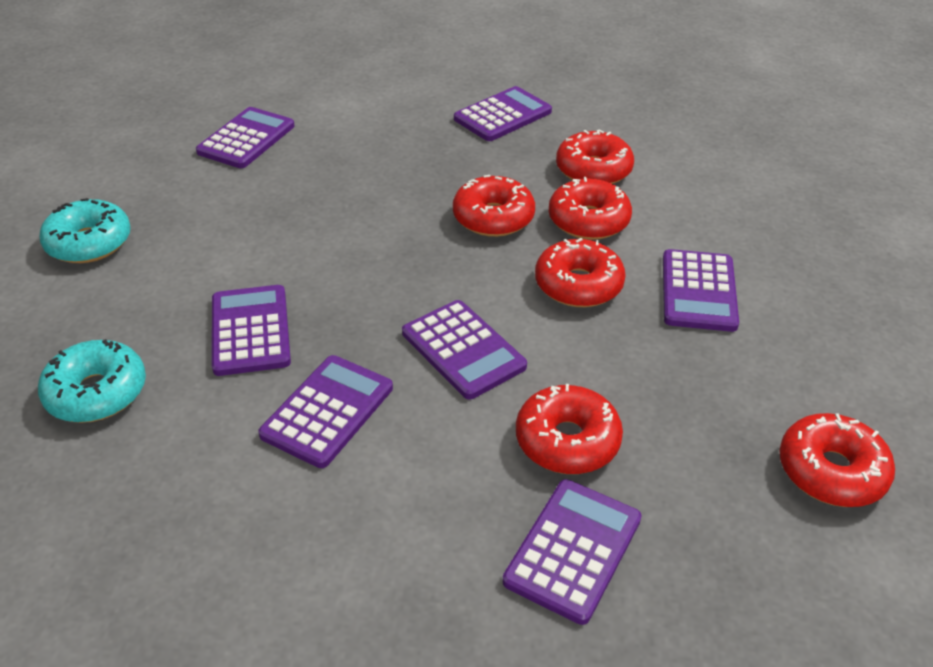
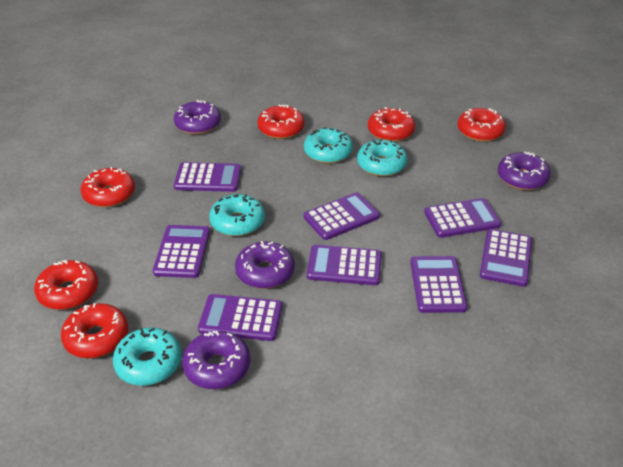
purple calculator: [196,107,295,168] [212,285,291,376] [258,355,393,468] [402,300,527,400] [454,86,552,141] [503,479,642,625] [663,249,739,332] = 7 -> [153,225,210,278] [174,162,241,192] [198,294,282,341] [304,192,380,240] [307,245,382,285] [410,256,467,313] [424,198,501,238] [480,229,532,287] = 8
purple donut: none = 0 -> [174,100,221,134] [182,331,251,389] [235,241,295,289] [498,151,551,190] = 4
turquoise donut: [38,339,146,423] [39,198,131,263] = 2 -> [113,327,182,386] [209,194,265,236] [304,127,353,164] [357,139,408,176] = 4

